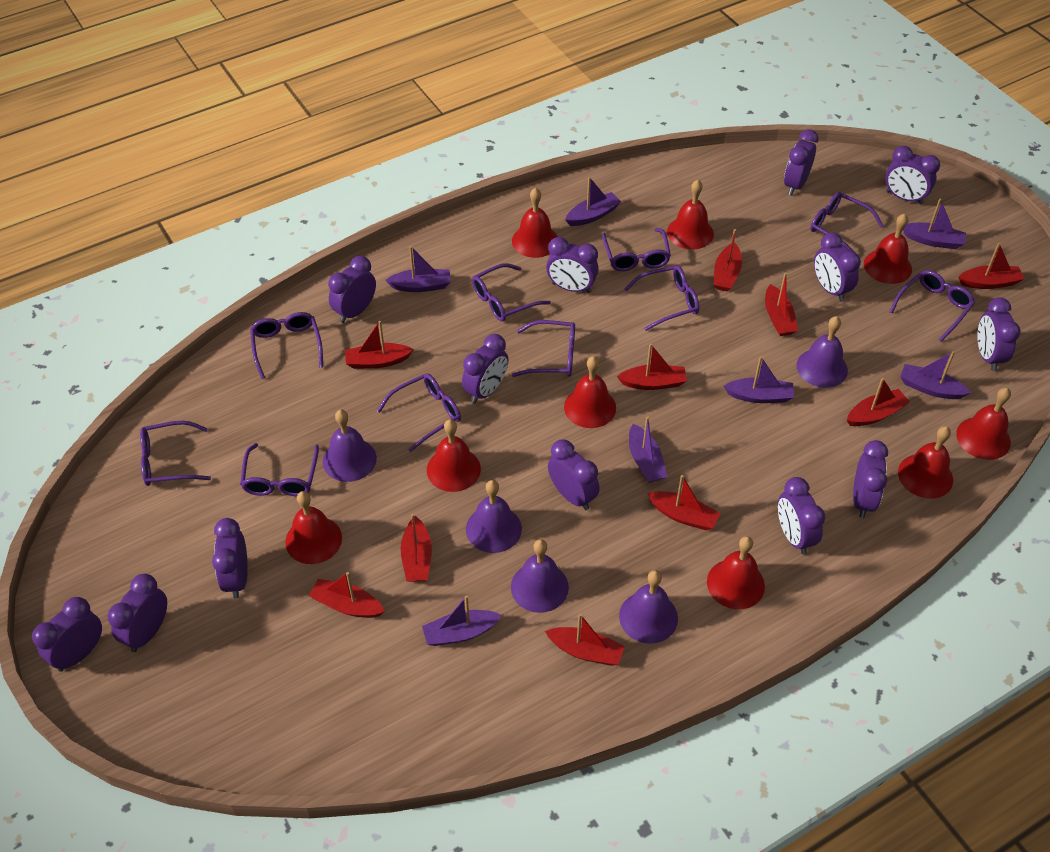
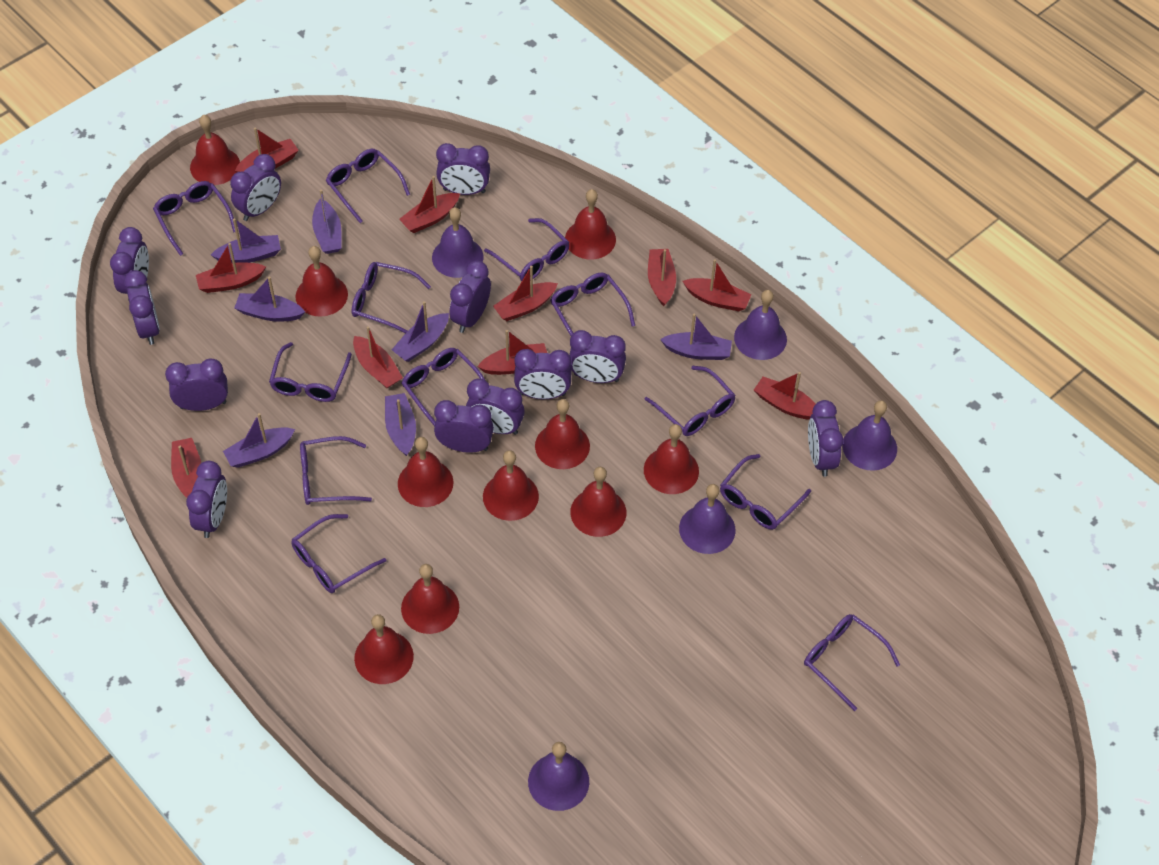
purple clock: [32,597,102,672] [108,574,167,652] [212,518,248,598] [328,256,376,323] [462,334,509,404] [546,237,599,293] [548,440,600,510] [778,477,825,555] [784,129,819,196] [814,232,861,302] [853,440,888,518] [885,146,940,204] [977,298,1021,371] = 13 -> [110,227,149,301] [124,270,160,345] [165,359,228,411] [186,461,227,538] [230,154,281,221] [434,400,494,453] [436,143,490,195] [449,261,491,333] [466,378,525,435] [514,349,571,399] [569,330,626,383] [808,400,843,477] = 12
purple glasses: [140,421,211,486] [240,443,319,496] [250,312,323,379] [377,373,461,452] [472,263,551,321] [512,320,575,377] [602,228,671,271] [624,265,699,331] [810,192,884,252] [889,270,975,342] = 10 -> [153,181,235,256] [269,342,352,402] [291,514,386,593] [300,436,372,505] [326,149,410,223] [352,262,431,333] [401,348,486,426] [484,218,570,281] [550,273,635,336] [644,366,736,436] [720,454,811,530] [804,614,900,711] = 12
red bell: [285,491,342,564] [427,419,481,492] [512,188,558,258] [564,356,616,428] [667,180,714,249] [707,536,765,609] [864,214,912,284] [898,426,953,499] [956,388,1011,460] = 9 -> [190,115,240,185] [295,246,348,317] [354,614,414,684] [398,437,453,507] [401,564,459,634] [483,450,539,521] [535,399,590,469] [565,189,616,259] [570,467,626,537] [644,424,699,494] = 10

